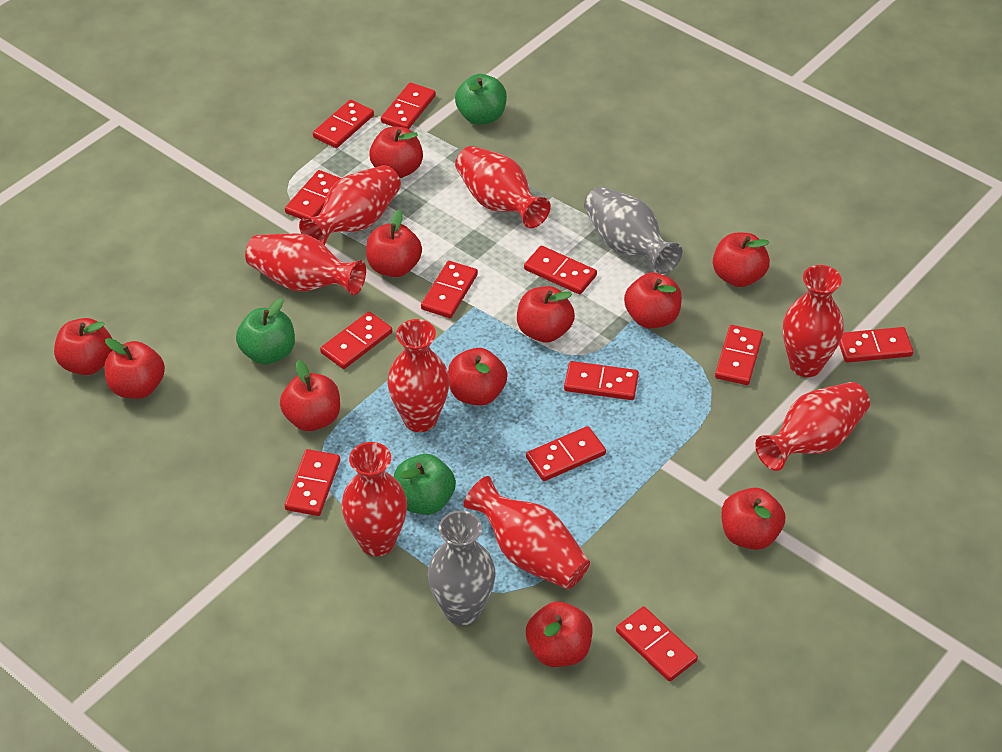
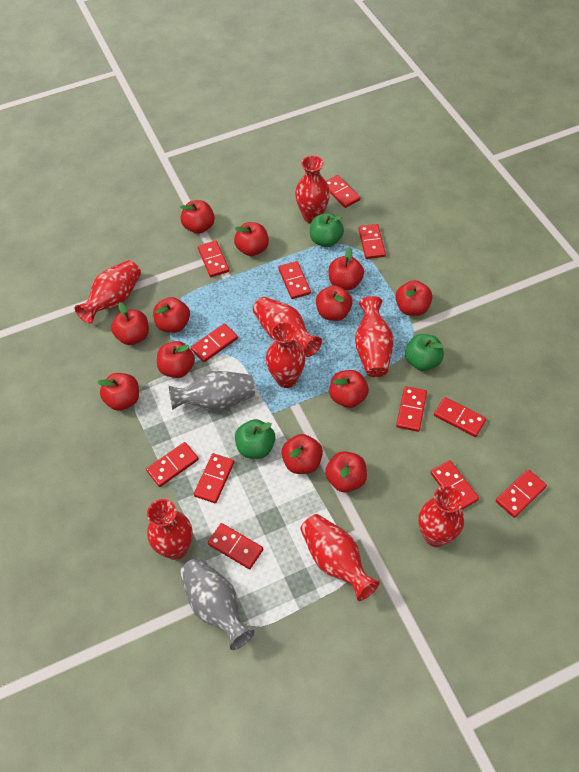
red apple: [54,318,112,375] [104,338,165,399] [280,360,340,431] [366,209,422,277] [369,127,423,178] [448,348,508,406] [517,286,575,342] [526,601,593,667] [624,273,682,328] [713,233,770,287] [721,488,785,550] = 11 -> [97,373,139,411] [111,302,149,345] [153,297,190,333] [157,341,195,378] [180,200,215,234] [234,222,269,256] [281,434,323,474] [316,285,352,321] [325,451,367,492] [329,247,364,290] [329,370,369,408] [395,280,433,316] = 12

